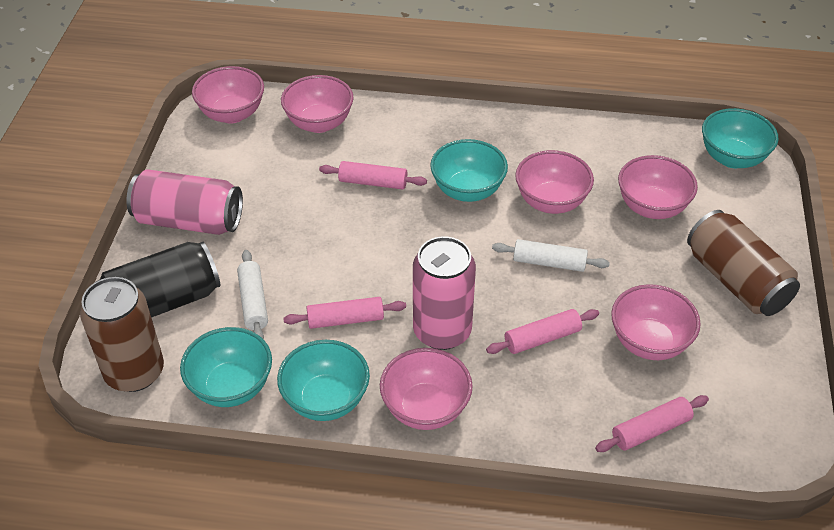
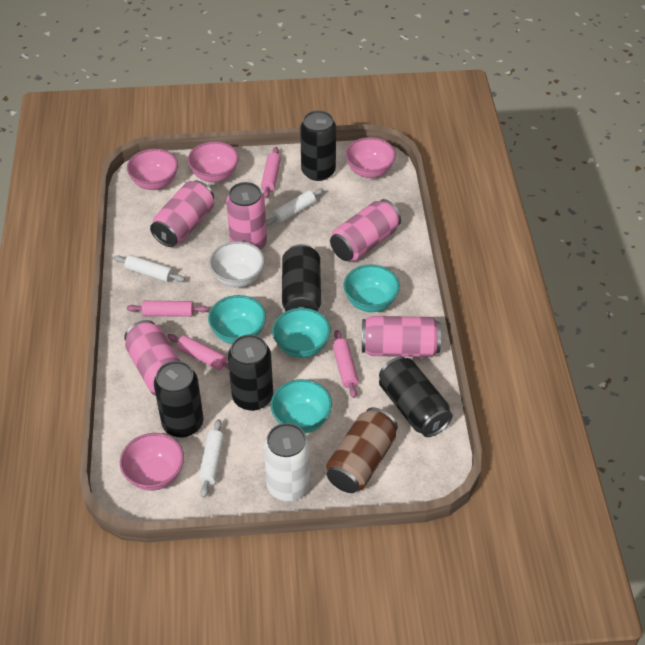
black can: [96,241,220,318] = 1 -> [154,361,203,437] [228,334,273,411] [282,244,321,312] [300,110,336,181] [379,357,453,437] = 5
brown can: [80,277,164,392] [687,210,800,316] = 2 -> [326,407,398,493] = 1
pink bowl: [192,66,264,124] [281,75,354,133] [380,348,473,430] [515,150,594,214] [611,284,701,360] [618,155,698,219] = 6 -> [120,433,184,491] [127,149,178,190] [188,141,239,183] [345,137,396,178] = 4
pink can: [126,169,243,235] [413,236,476,350] = 2 -> [124,320,181,396] [150,180,214,247] [226,182,267,250] [330,199,401,261] [362,316,441,357] = 5
white bowl: none = 0 -> [209,241,265,287] = 1
white can: none = 0 -> [264,423,310,501] = 1
white rolling pin: [237,250,268,338] [492,239,610,272] = 2 -> [114,255,185,282] [198,419,224,498] [266,189,324,226] = 3

